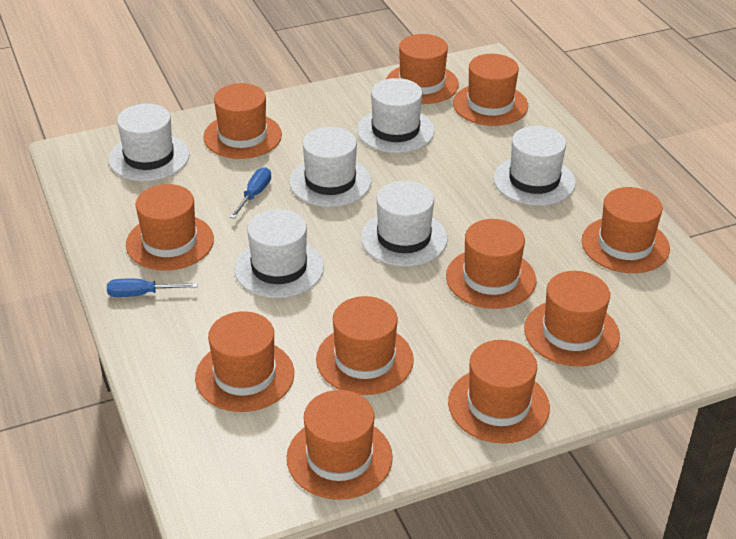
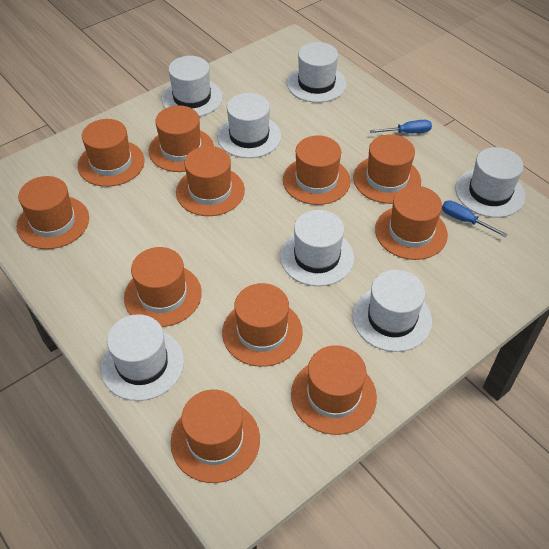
white hat: [109,104,190,181] [234,209,324,298] [289,127,372,207] [357,78,434,153] [361,181,448,266] [493,126,576,206] = 6 -> [101,314,184,401] [162,56,223,117] [217,93,281,158] [280,210,354,286] [287,42,347,103] [353,270,432,352] [455,147,525,218] = 7

